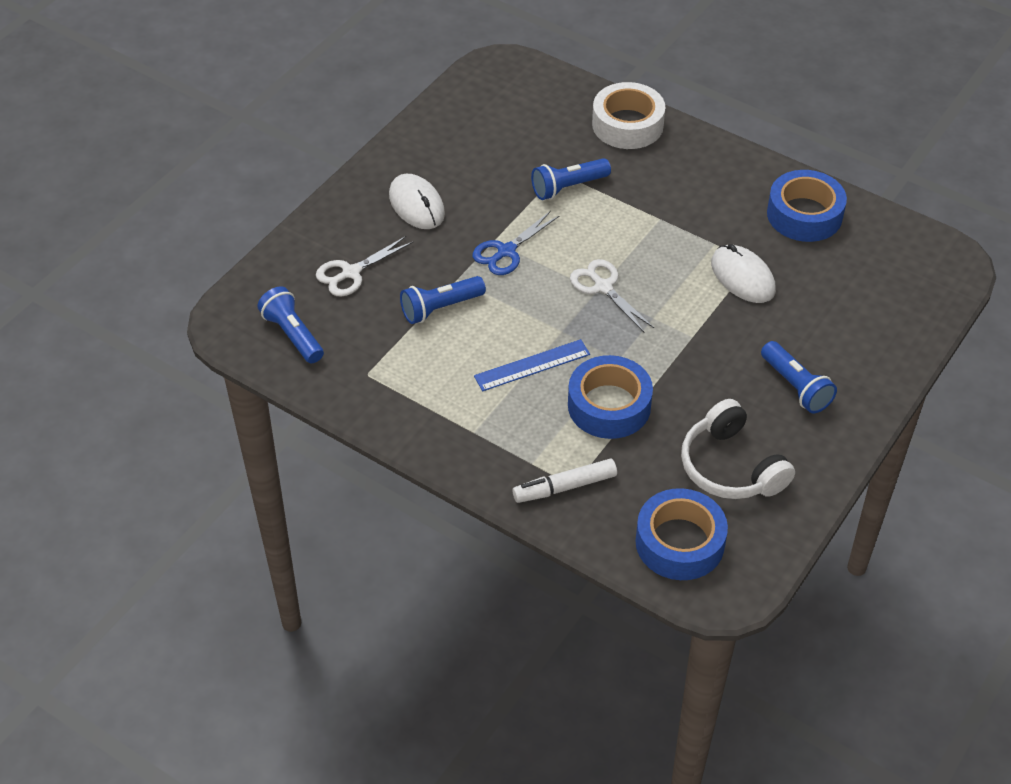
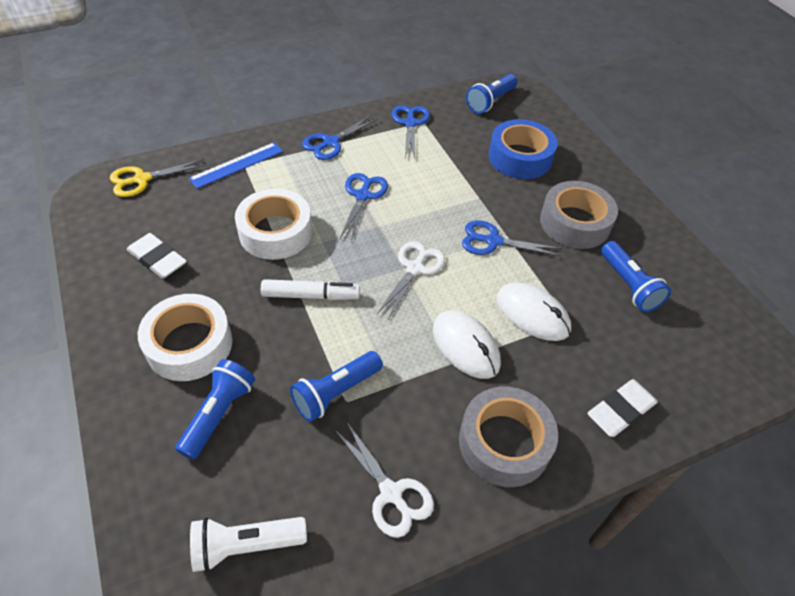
blue scissors: [473,211,560,275] = 1 -> [302,115,378,160] [340,173,388,241] [392,105,430,158] [462,220,562,256] = 4
blue tape: [568,355,653,439] [635,488,728,580] [767,170,847,242] = 3 -> [489,119,558,179] = 1
grey tape: none = 0 -> [459,386,558,487] [540,181,618,249] = 2
white eraser: none = 0 -> [127,233,187,279] [588,379,658,437] = 2
white flashlight: none = 0 -> [190,517,307,572] = 1
white headphones: [681,399,795,499] = 1 -> none = 0
white tape: [592,82,665,149] = 1 -> [138,294,233,381] [235,189,312,260] = 2
yellow scissors: none = 0 -> [110,159,206,197] = 1

